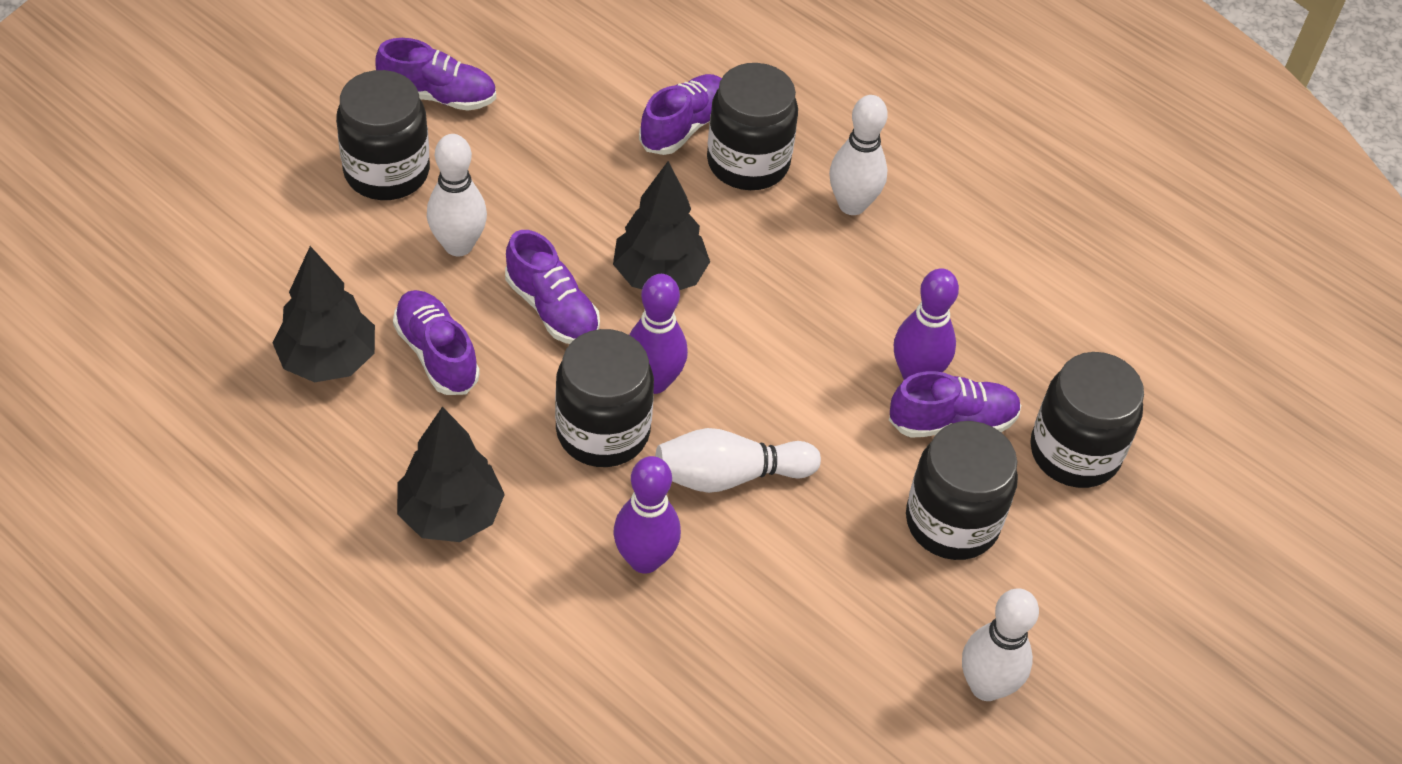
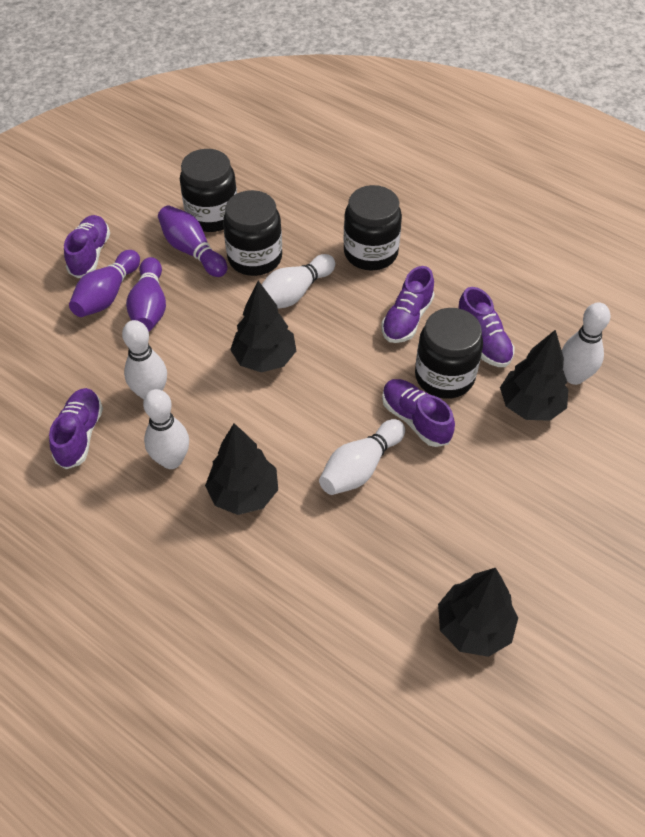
black jar: [336,70,430,200] [555,329,654,467] [707,63,798,190] [906,421,1018,560] [1030,352,1144,488] = 5 -> [180,149,237,232] [223,190,282,276] [344,185,402,270] [415,308,483,399] = 4
black tree: [272,246,375,382] [397,407,505,542] [613,161,710,290] = 3 -> [205,423,278,515] [230,281,296,373] [438,568,518,657] [500,330,568,421] = 4
white bowling pin: [427,134,487,256] [655,428,821,493] [829,95,888,215] [962,588,1039,701] = 4 -> [122,320,167,400] [143,389,189,469] [262,254,335,309] [319,419,405,495] [562,302,611,385] = 5

